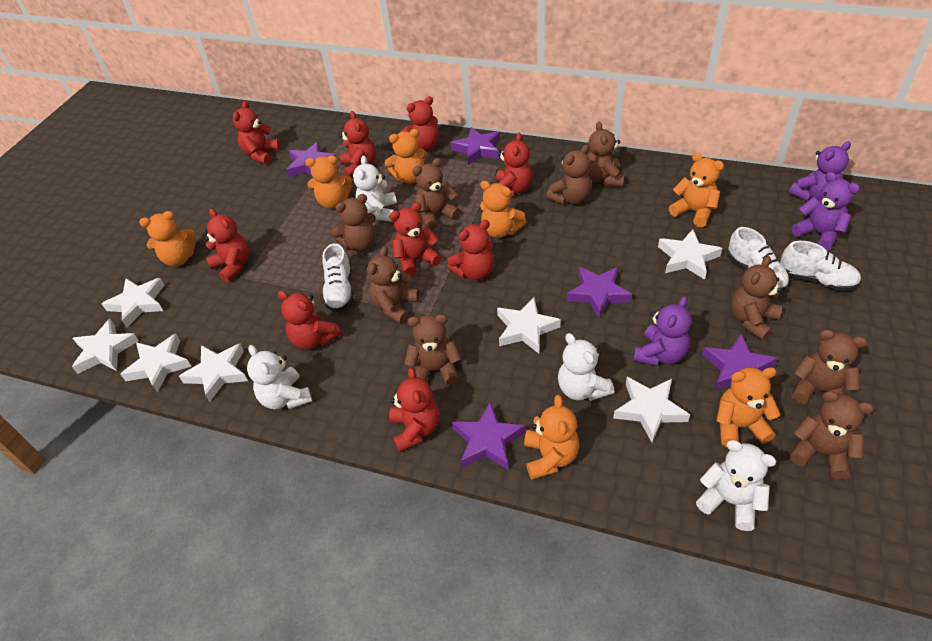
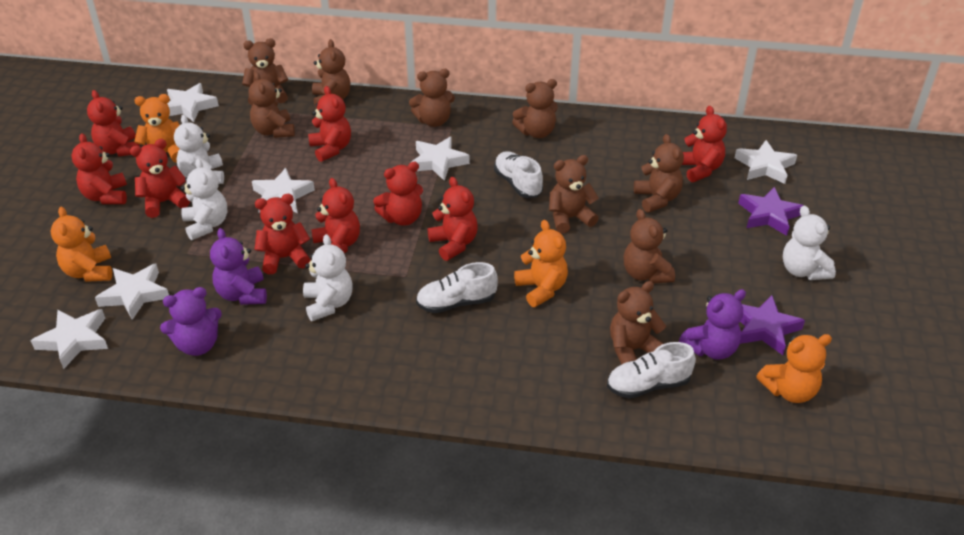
orange teddy bear: [139,211,196,266] [305,155,352,209] [384,129,427,184] [480,181,526,238] [524,395,579,480] [669,152,724,227] [716,367,780,447] = 7 -> [51,206,112,282] [134,94,179,163] [514,220,568,307] [756,334,832,403] = 4
purple star: [286,142,336,177] [451,127,500,165] [452,402,525,470] [567,267,632,319] [702,334,778,390] = 5 -> [738,187,804,236] [740,295,805,355] = 2
white star: [72,319,139,374] [102,278,165,327] [120,334,192,393] [179,344,248,402] [497,297,561,354] [613,377,690,442] [658,229,722,279] = 7 -> [30,309,108,369] [95,264,169,320] [167,83,219,122] [252,168,315,213] [412,137,470,181] [734,140,797,184] = 6

